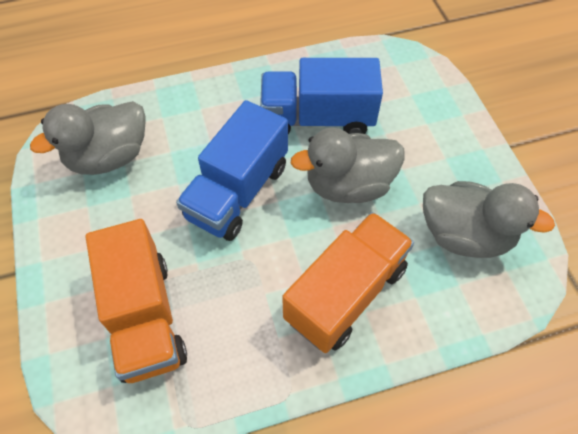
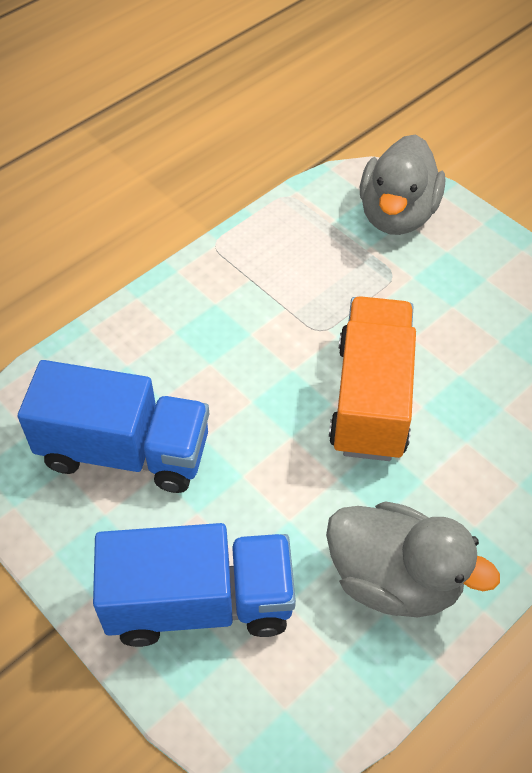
grey duck: [30,101,146,175] [290,128,405,203] [423,181,555,258] = 3 -> [326,501,500,617] [360,134,445,235] = 2
orange truck: [85,219,187,383] [282,212,414,353] = 2 -> [329,296,416,461] = 1

